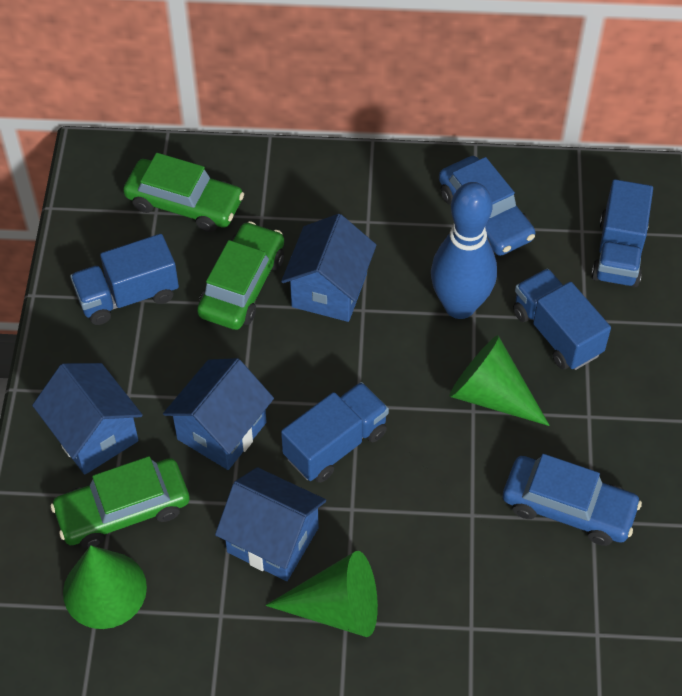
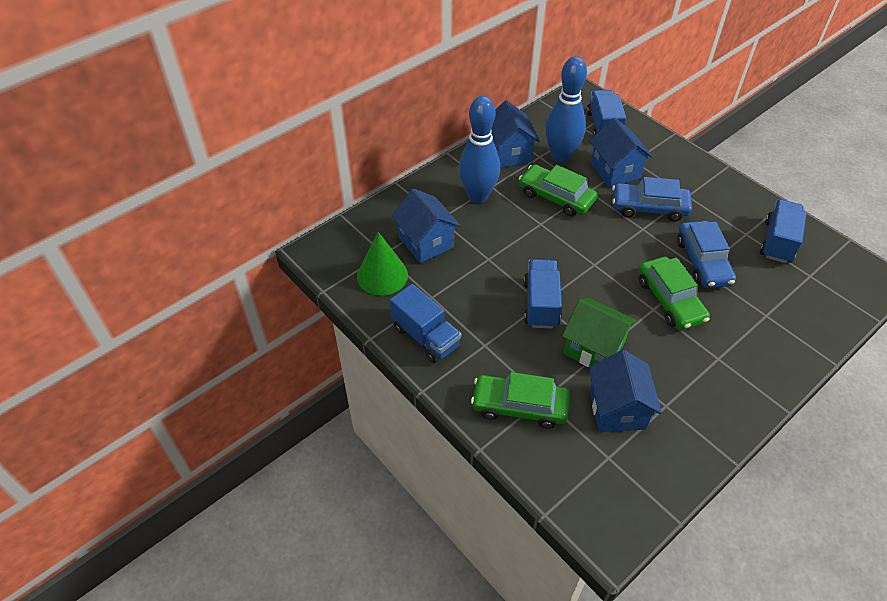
blue bowling pin: [431,182,497,319] = 1 -> [459,96,500,203] [545,56,587,163] = 2
green cone: [63,545,147,629] [265,551,378,637] [449,335,550,426] = 3 -> [357,232,408,296] = 1
green house: none = 0 -> [562,298,637,367] = 1

